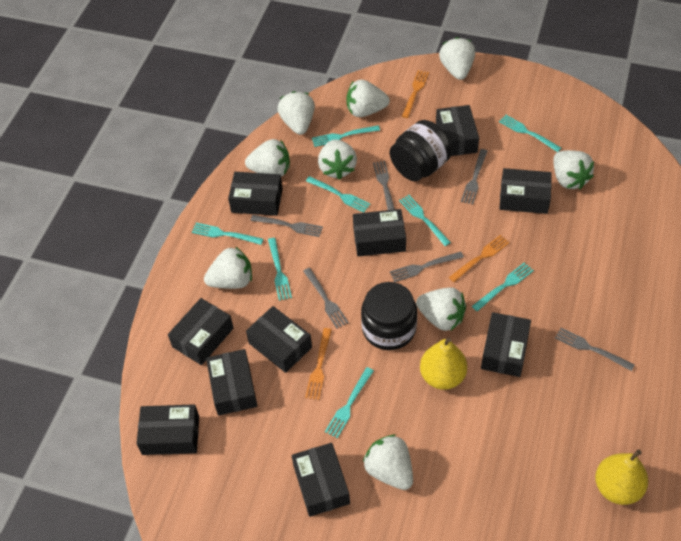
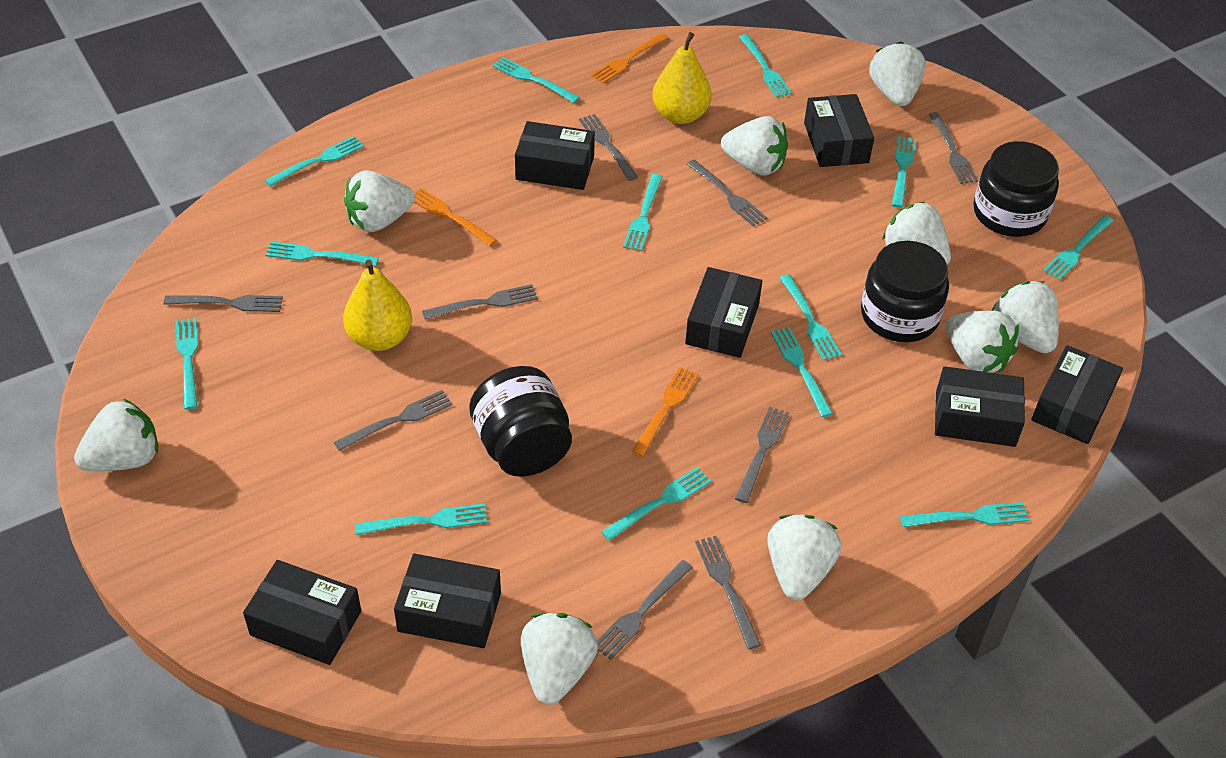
black box: [136,404,199,455] [168,298,233,365] [206,349,257,416] [228,172,283,216] [246,306,312,373] [292,443,350,517] [353,209,406,257] [436,105,479,156] [481,312,531,377] [499,168,552,214] = 10 -> [243,560,361,665] [394,553,501,648] [515,121,595,190] [685,267,762,358] [804,94,874,167] [935,366,1025,447] [1031,345,1123,444] = 7
black jar: [361,282,417,350] [390,120,452,181] = 2 -> [469,366,572,477] [861,241,949,342] [973,141,1059,237] = 3
grey fork: [251,215,323,237] [303,268,349,328] [373,161,395,210] [390,252,464,282] [461,149,488,205] [555,328,635,371] = 6 -> [164,295,283,312] [334,390,453,451] [422,284,538,319] [579,114,638,181] [597,560,693,660] [687,160,767,226] [695,536,761,649] [735,406,789,503] [928,112,978,184] = 9
turquoise fork: [192,223,263,245] [268,238,292,301] [306,176,371,213] [312,125,380,147] [325,367,374,438] [399,195,451,246] [472,262,534,311] [499,115,561,152] = 8 -> [175,318,198,410] [265,136,364,187] [265,241,379,266] [355,503,487,535] [493,57,580,103] [601,467,712,541] [623,174,663,251] [739,34,792,98] [771,327,833,417] [780,274,842,361] [892,136,916,208] [900,502,1029,527] [1043,215,1114,280] = 13

